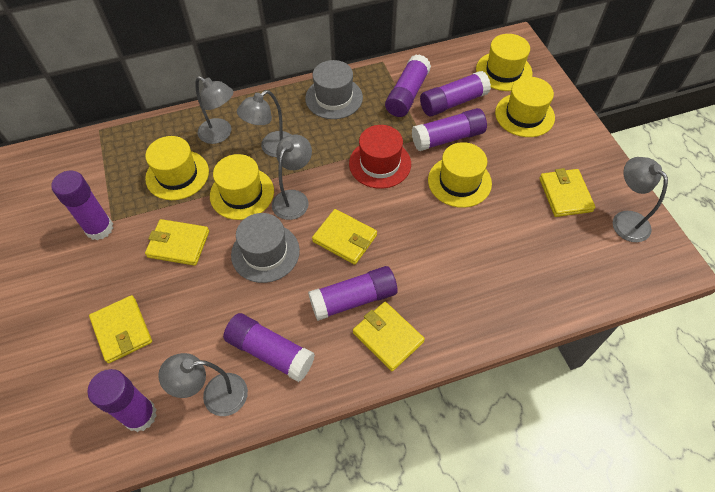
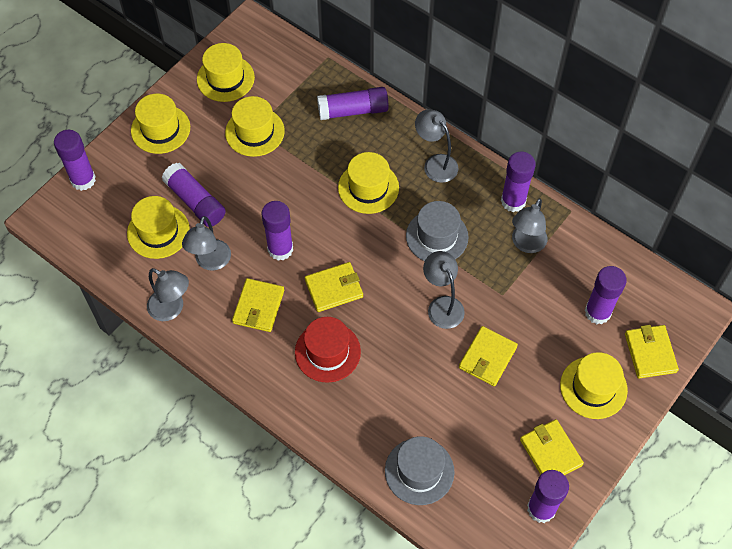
yellow hat: [145,136,209,200] [210,154,274,220] [428,142,492,208] [476,34,532,91] [495,77,555,137] = 5 -> [127,196,190,259] [131,94,190,154] [197,43,255,102] [225,96,285,157] [338,152,399,214] [560,352,628,419] = 6

